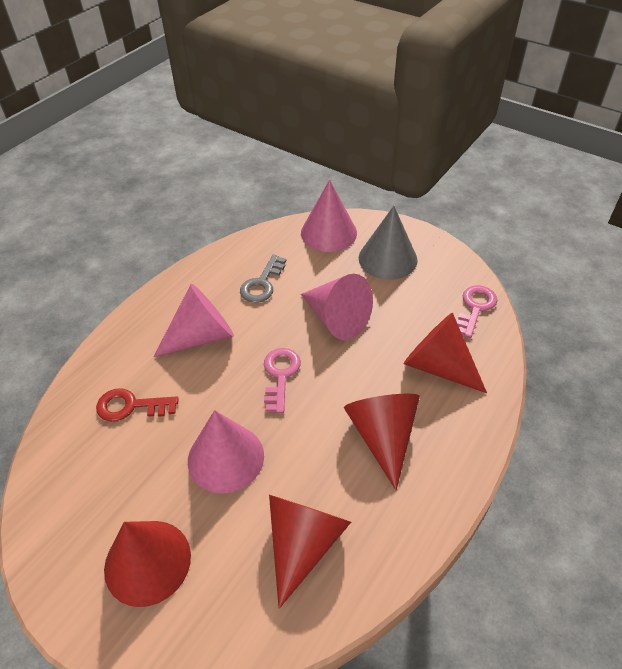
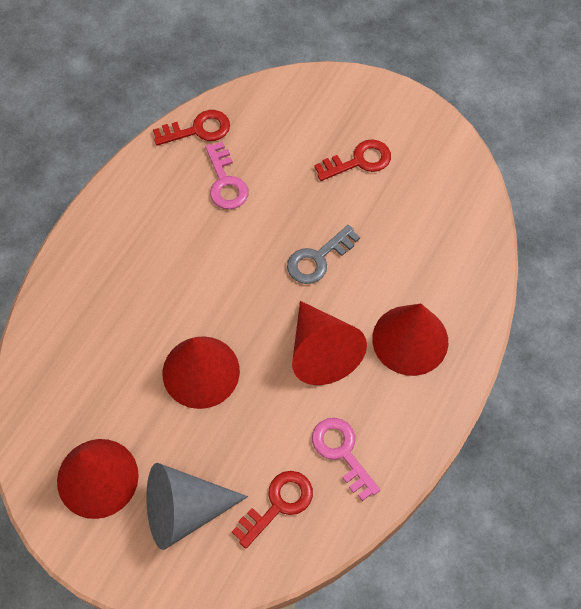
pink cone: [153,284,234,357] [188,410,264,494] [301,180,357,252] [301,274,373,340] = 4 -> none = 0
red key: [96,388,179,422] = 1 -> [153,110,230,146] [232,471,313,549] [314,139,391,181] = 3

